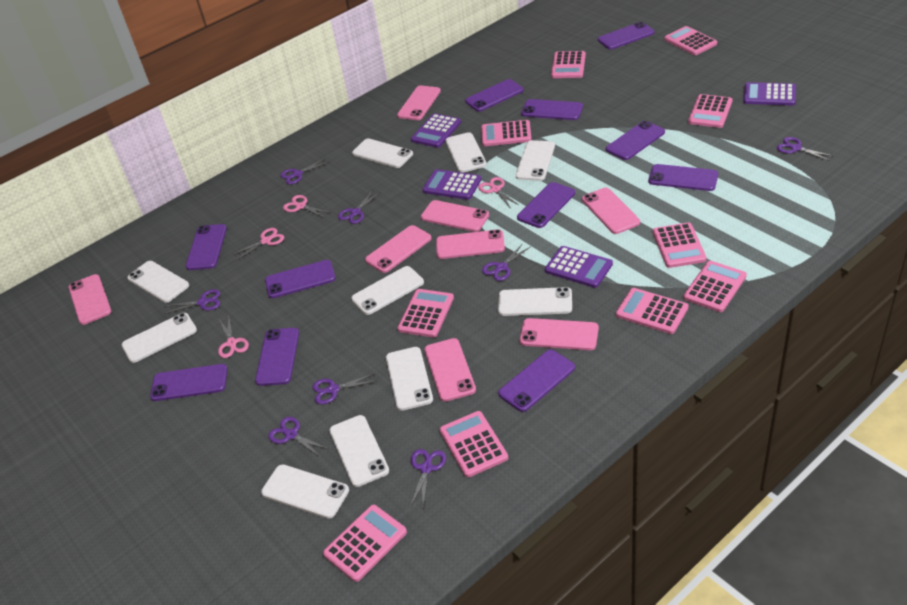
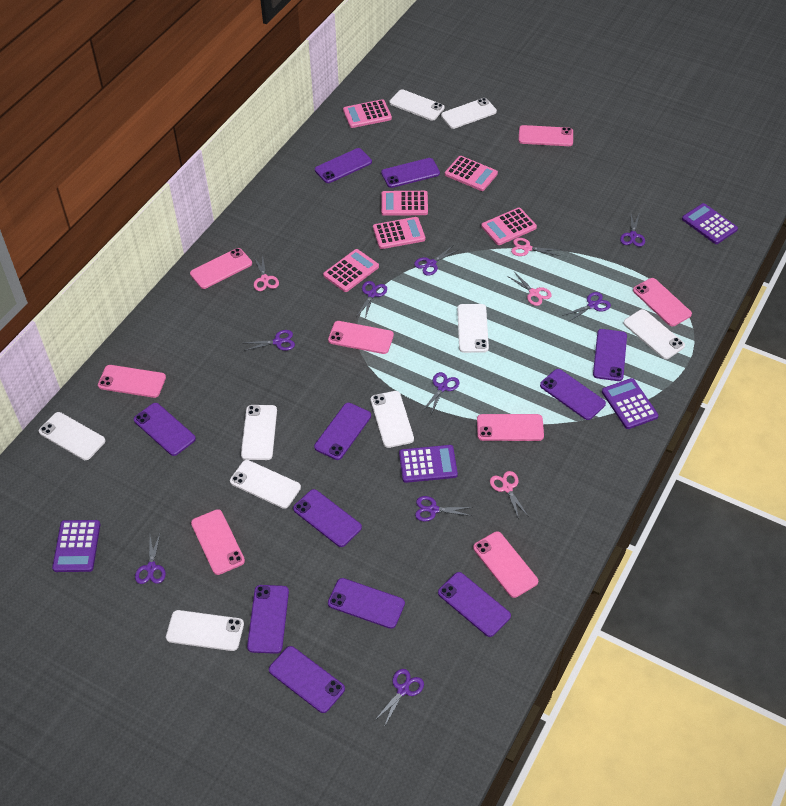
pink calculator: [323,505,407,582] [397,289,454,338] [440,411,508,478] [481,120,532,146] [551,51,586,78] [616,288,688,334] [653,223,707,268] [664,26,717,55] [683,261,747,312] [688,94,733,128] = 10 -> [323,249,379,292] [343,99,392,128] [373,217,425,249] [381,191,428,216] [445,156,498,191] [481,208,537,245] = 6
purple scissors: [164,289,220,314] [268,417,328,457] [280,158,329,184] [312,373,377,404] [338,191,380,224] [410,449,446,507] [482,243,530,281] [777,137,833,161] = 8 -> [135,534,166,584] [243,330,295,351] [356,281,387,319] [374,669,424,727] [414,246,460,276] [415,496,473,522] [422,372,459,414] [562,292,611,322] [620,214,645,247] = 9
white phone: [122,313,197,363] [127,261,189,303] [261,464,349,519] [329,415,389,487] [351,266,424,315] [352,138,413,168] [386,347,433,411] [445,132,487,173] [498,287,572,316] [516,140,555,181] = 10 -> [39,412,106,460] [166,610,244,651] [230,460,301,509] [241,405,277,460] [371,391,414,448] [389,89,445,121] [441,98,497,129] [457,304,489,353] [623,309,685,359] = 9

